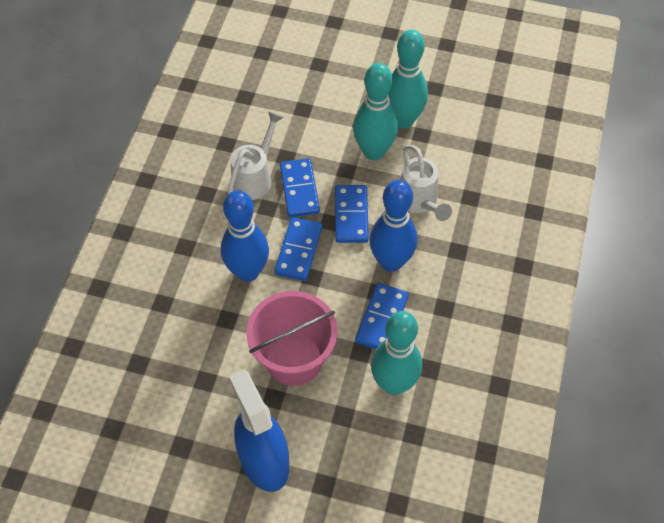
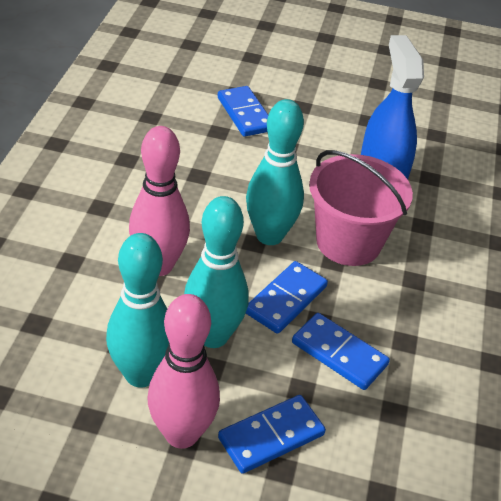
blue bowling pin: [221,190,269,282] [369,180,417,272] = 2 -> none = 0
pink bowling pin: none = 0 -> [129,126,190,276] [147,294,220,449] = 2
white watering can: [228,111,284,200] [400,145,452,221] = 2 -> none = 0

